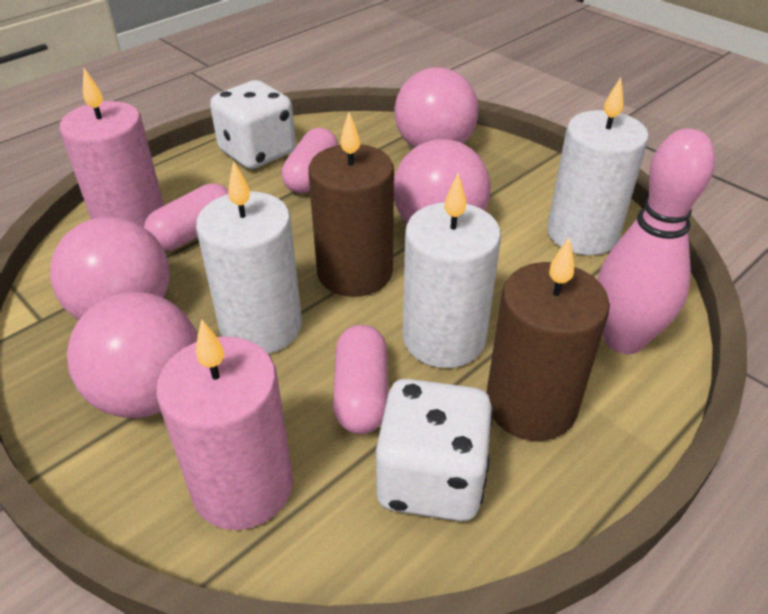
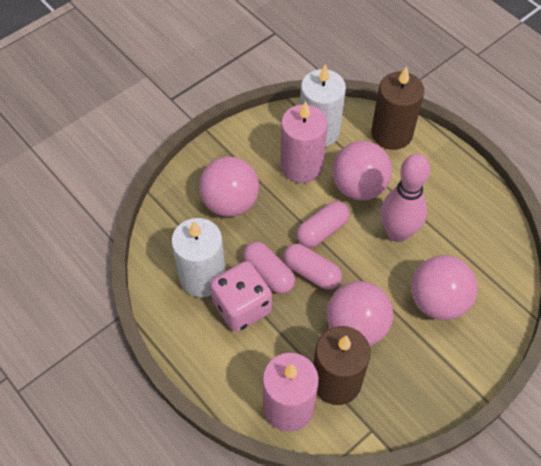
pink dice: none = 0 -> [210,261,272,332] = 1
white candle: [196,161,302,354] [403,173,501,368] [547,77,649,255] = 3 -> [171,218,226,297] [300,64,346,147] = 2
white dice: [210,80,296,169] [376,379,493,522] = 2 -> none = 0

